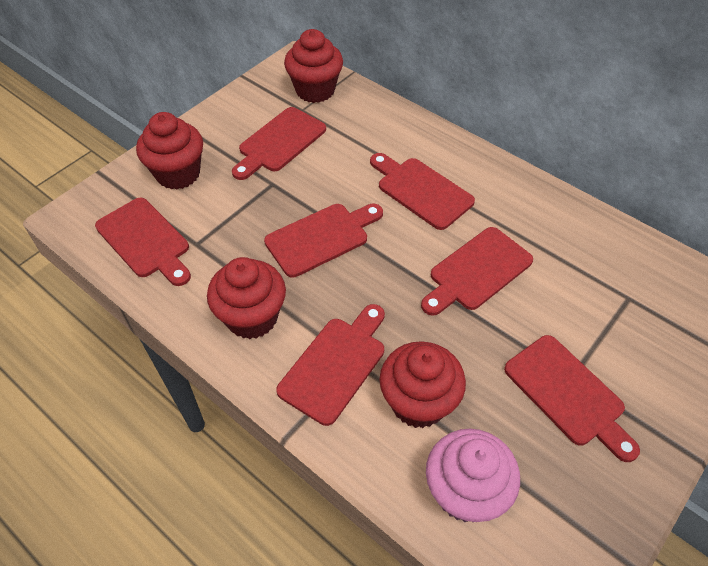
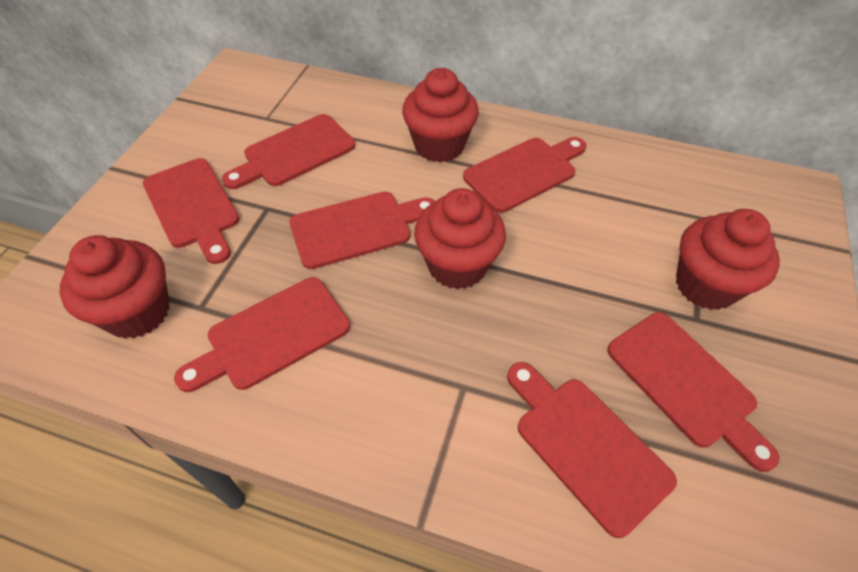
pink cupcake: [426,429,520,522] = 1 -> none = 0

